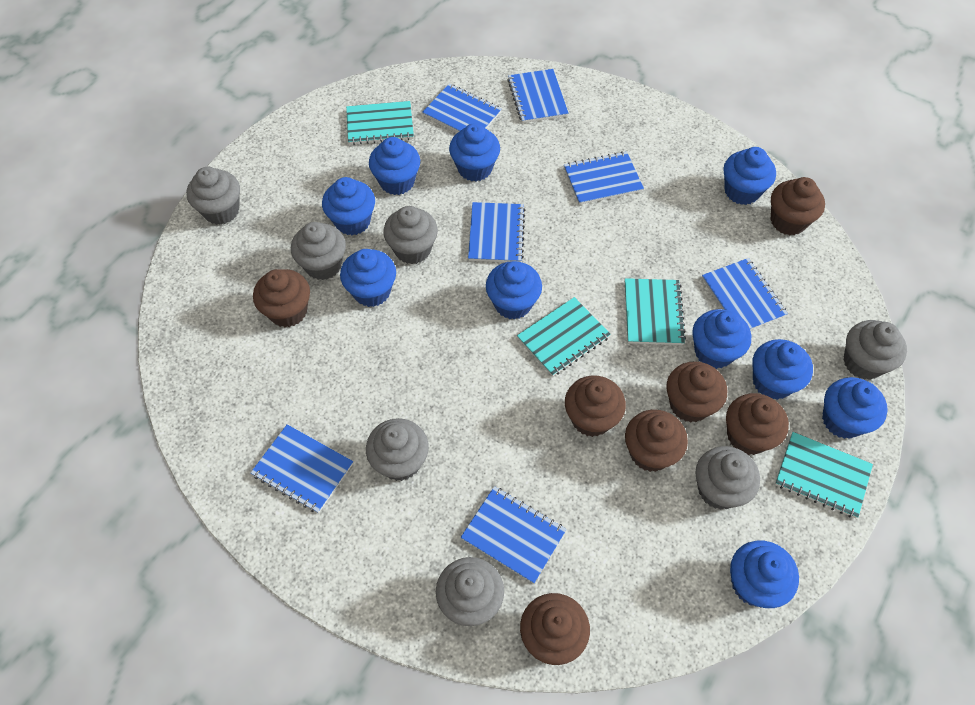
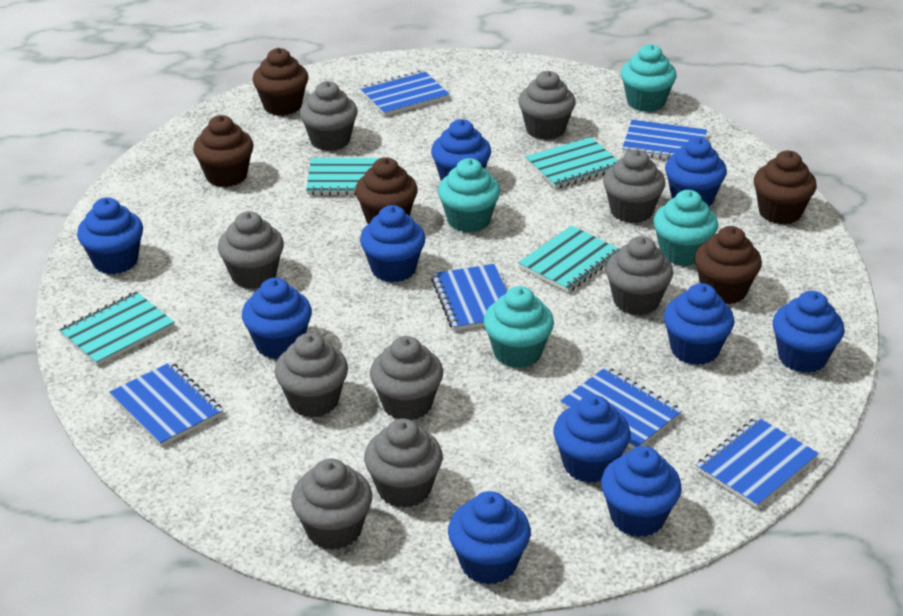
blue notebook: [250,424,353,513] [422,84,502,132] [460,486,567,584] [468,202,525,262] [507,69,569,123] [564,151,644,205] [702,258,788,330] = 7 -> [109,362,223,447] [360,70,450,116] [431,264,507,331] [560,367,682,449] [622,120,707,159] [696,417,819,508] = 6
brown cupcake: [253,269,310,328] [520,593,590,665] [565,375,626,437] [625,409,688,472] [667,361,727,423] [726,393,789,455] [771,177,825,235] = 7 -> [193,115,253,187] [253,48,308,116] [355,157,418,224] [695,226,762,304] [754,151,817,225] = 5
grey cupcake: [187,166,240,225] [291,222,346,280] [366,418,429,481] [383,206,438,264] [436,557,504,626] [695,446,760,510] [843,320,907,380] = 7 -> [218,211,284,289] [275,333,348,417] [291,458,372,550] [300,81,358,151] [364,419,443,508] [370,336,443,420] [518,71,576,140] [603,149,665,223] [606,236,673,315] = 9
turquoise cupcake: none = 0 -> [438,158,500,233] [483,286,554,368] [621,44,677,112] [653,190,718,266] = 4

